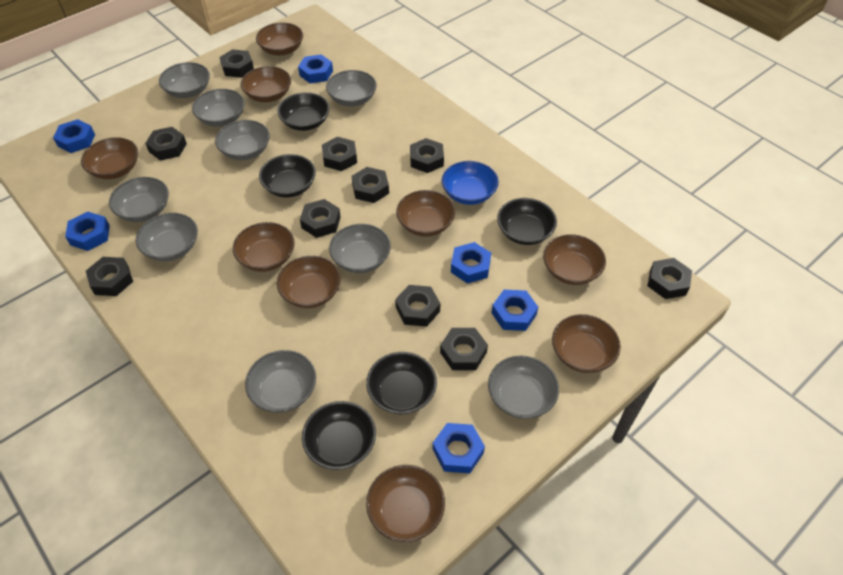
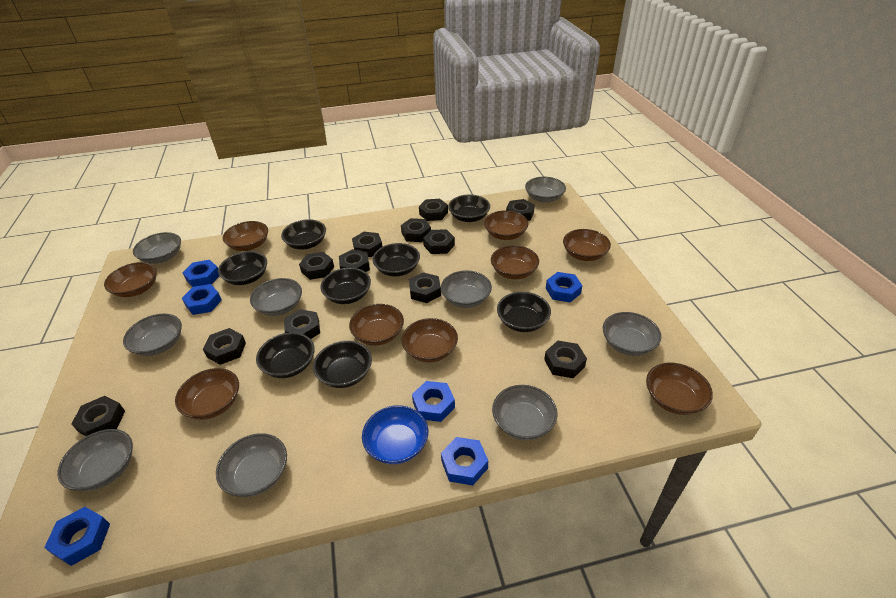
black bowl: [259,154,316,197] [277,92,330,131] [302,401,376,470] [366,352,437,414] [497,198,557,245] = 5 -> [218,251,267,285] [256,332,315,378] [281,219,326,250] [313,341,372,388] [320,268,371,304] [373,243,420,277] [448,194,490,222] [497,292,551,332] = 8
black nut: [86,257,133,296] [145,127,187,161] [219,49,254,78] [300,199,341,238] [322,137,357,171] [351,167,389,203] [395,285,440,327] [410,138,444,173] [440,328,488,370] [648,258,692,299] = 10 -> [71,396,125,436] [203,328,246,365] [284,309,320,339] [299,252,334,280] [339,249,370,272] [352,232,382,257] [401,218,431,242] [409,272,441,303] [419,199,448,221] [423,229,455,254] [506,199,535,221] [544,341,587,378] = 12

